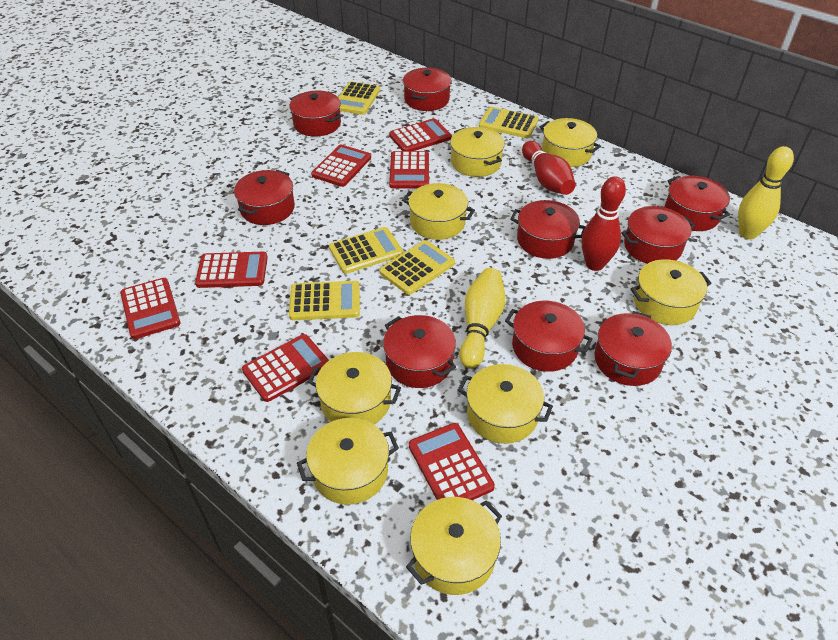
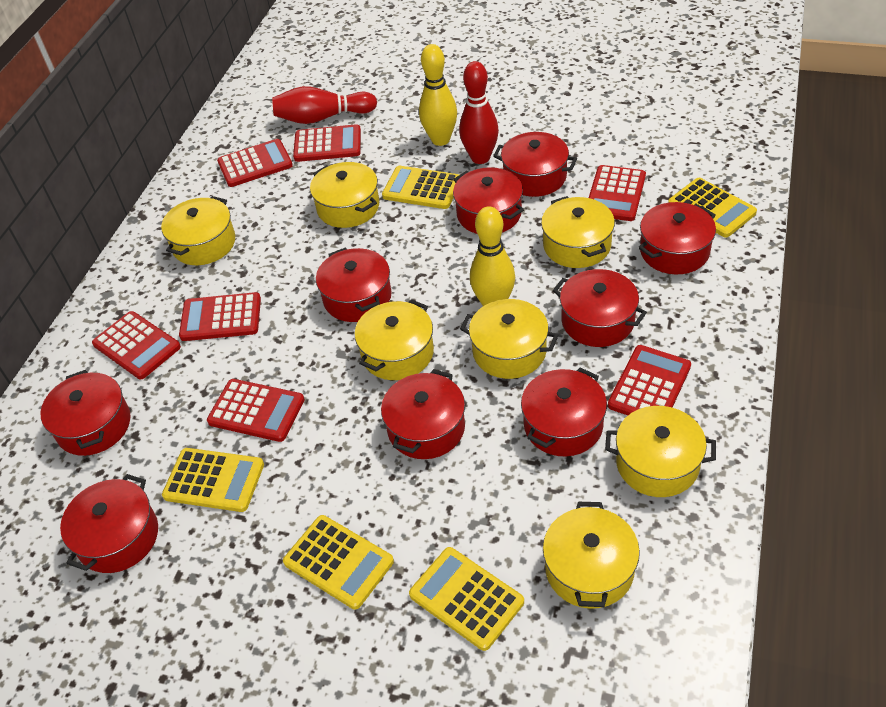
yellow pot: [297,418,399,505] [308,352,401,424] [402,183,475,240] [406,497,502,595] [450,127,505,177] [458,364,553,444] [539,118,601,167] [631,259,712,325] = 8 -> [161,196,235,265] [310,162,379,228] [354,299,434,380] [460,299,558,379] [541,196,615,268] [543,502,640,609] [605,406,716,497] = 7

